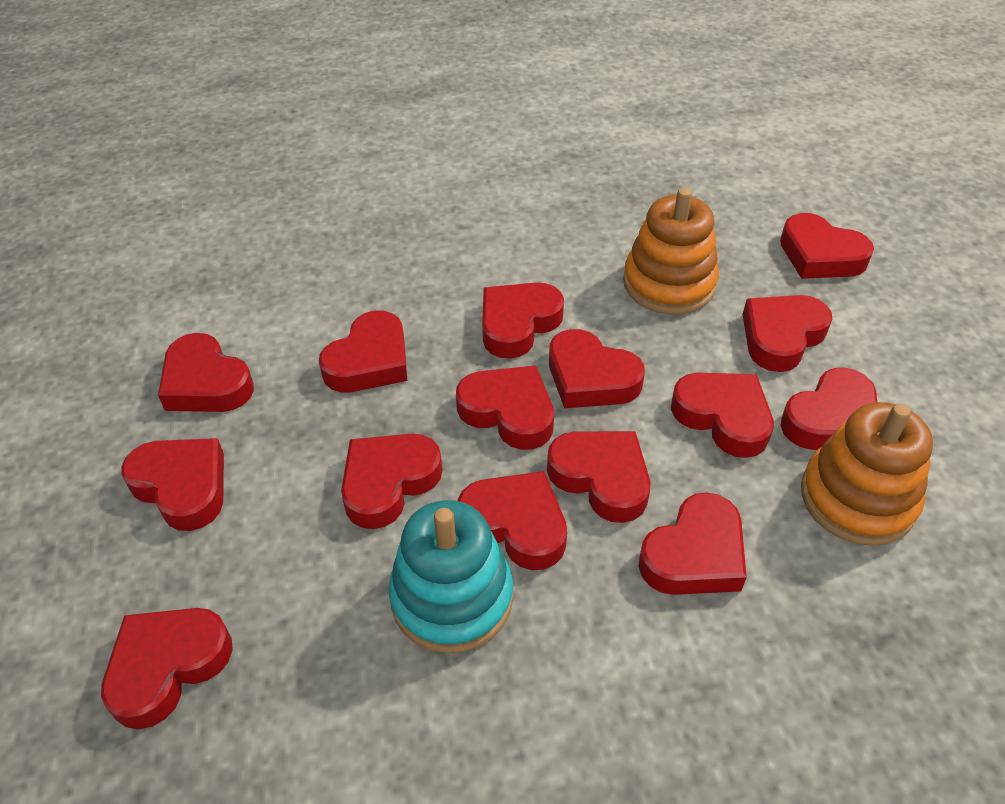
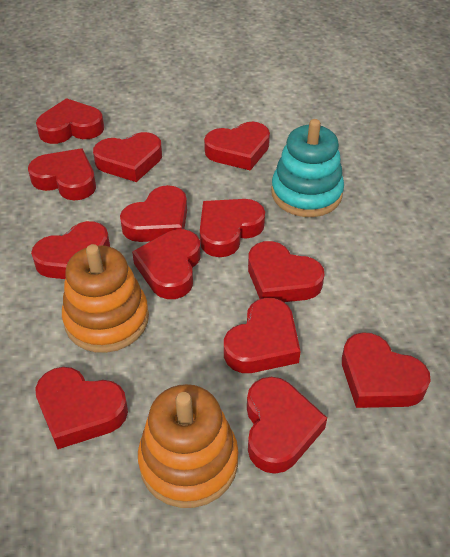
red heart: [101,608,233,730] [121,438,224,531] [158,333,254,412] [319,311,407,392] [341,434,442,529] [456,365,554,450] [457,471,567,570] [482,282,564,359] [547,431,650,523] [549,329,645,408] [639,492,747,595] [671,373,774,458] [743,295,832,372] [780,213,874,279] [781,367,877,450] = 15 -> [28,149,96,201] [31,221,110,279] [35,367,128,449] [36,98,104,144] [93,132,162,182] [120,185,187,242] [132,229,201,299] [200,199,265,257] [204,122,270,170] [224,298,301,373] [247,377,327,474] [248,241,325,302] [342,332,431,408] = 13

